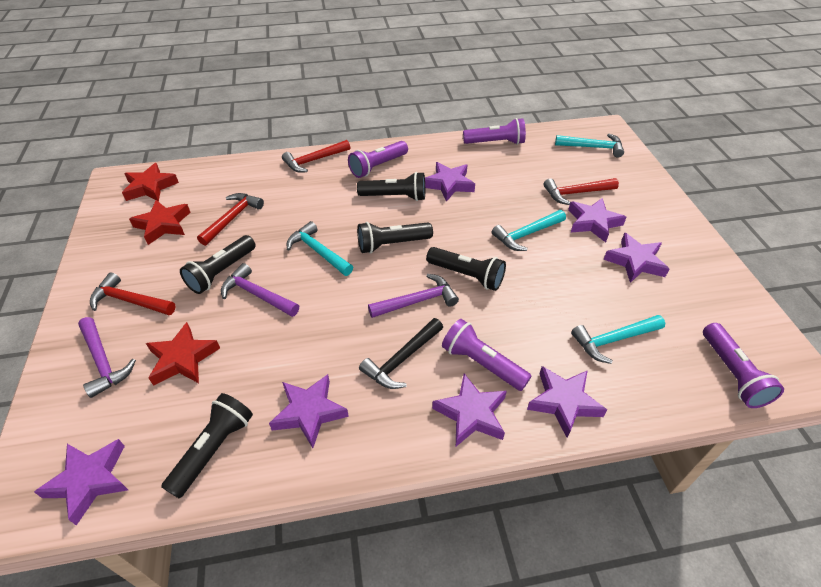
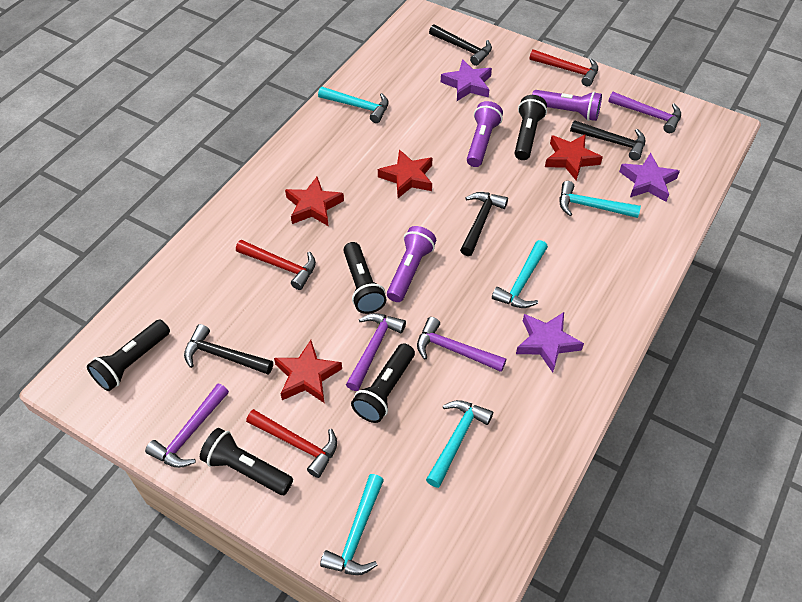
black hammer: [359,318,443,389] = 1 -> [184,324,273,374] [429,24,492,66] [460,192,508,256] [570,120,645,161] = 4
purple flashlight: [348,141,408,178] [442,319,531,391] [463,118,526,145] [703,323,784,408] = 4 -> [387,226,436,302] [467,101,503,167] [532,90,602,121] = 3
purple hammer: [78,317,136,398] [221,263,299,317] [368,274,459,318] = 3 -> [145,383,229,468] [346,313,406,391] [417,317,506,372] [608,92,681,133] = 4
purple star: [34,439,128,525] [269,374,349,448] [425,162,475,202] [432,373,507,446] [527,366,607,438] [568,198,627,242] [603,233,669,283] = 7 -> [441,59,492,101] [516,312,584,373] [619,153,680,202] = 3
red hammer: [90,273,176,315] [197,193,264,246] [282,140,350,172] [543,178,619,205] = 4 -> [236,240,316,290] [246,409,337,478] [529,49,598,86] = 3
red star: [122,163,179,202] [129,200,191,245] [146,322,220,386] = 3 -> [274,340,342,403] [285,177,344,226] [378,149,432,198] [545,134,603,180] = 4
turquoise hammer: [287,221,353,276] [492,210,566,251] [555,134,624,158] [571,315,665,364] = 4 -> [318,87,388,123] [320,474,384,575] [426,400,493,488] [492,240,548,308] [560,181,641,218] = 5

